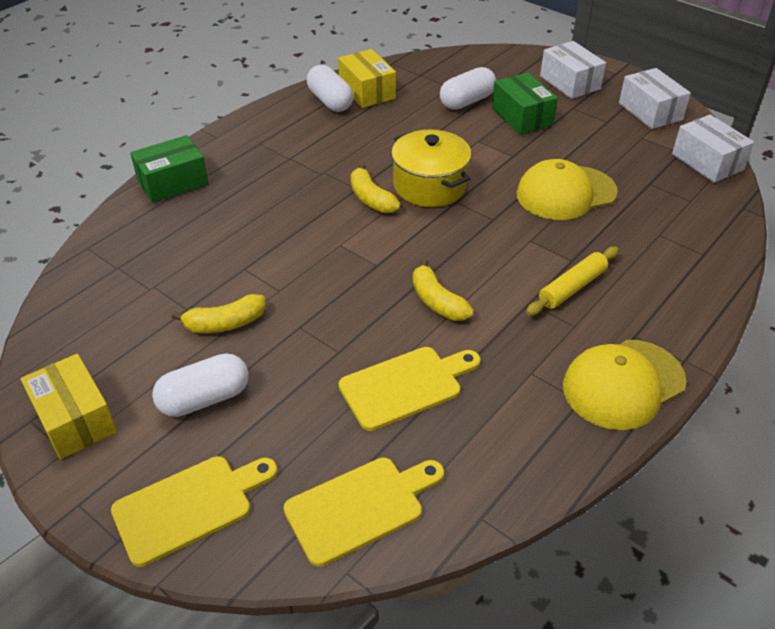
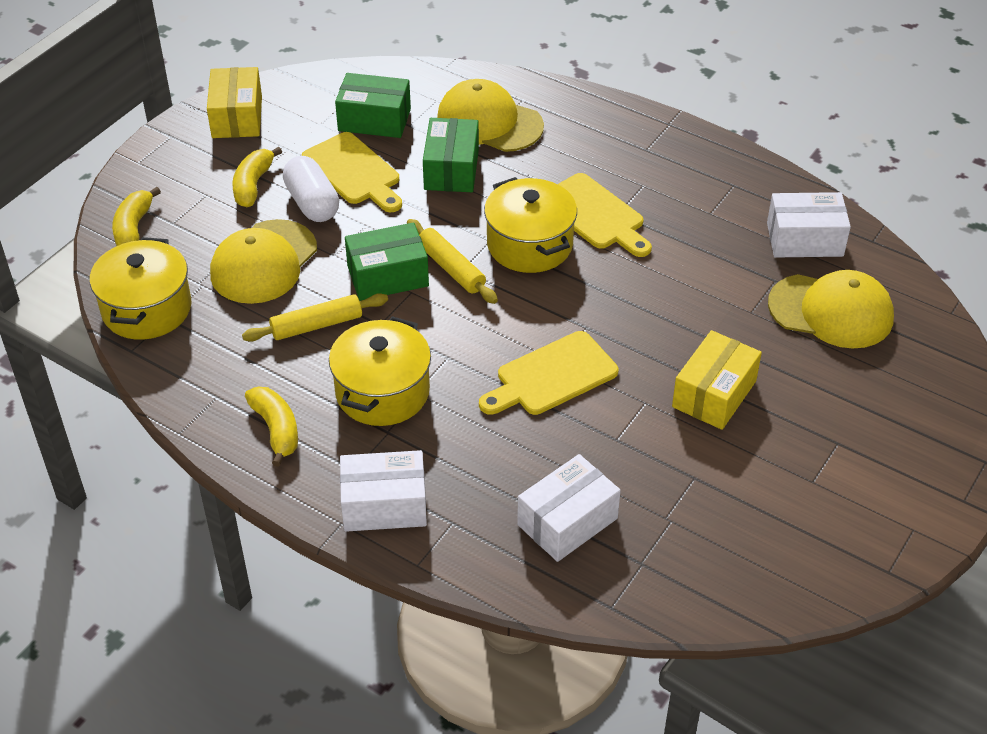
green box: [130,135,209,203] [492,73,558,135] = 2 -> [335,73,411,138] [345,222,429,301] [423,118,479,192] = 3
white capsule: [152,353,249,417] [307,65,353,112] [440,67,496,110] = 3 -> [283,156,339,222] = 1
yellow cap: [517,159,618,220] [563,340,686,430] = 2 -> [210,219,317,304] [437,79,544,152] [768,270,894,349] = 3
yellow pot: [391,130,472,207] = 1 -> [90,237,191,340] [329,316,431,426] [484,177,577,273] = 3
yellow rolling pin: [526,247,619,316] = 1 -> [242,293,388,342] [407,219,498,304] = 2

